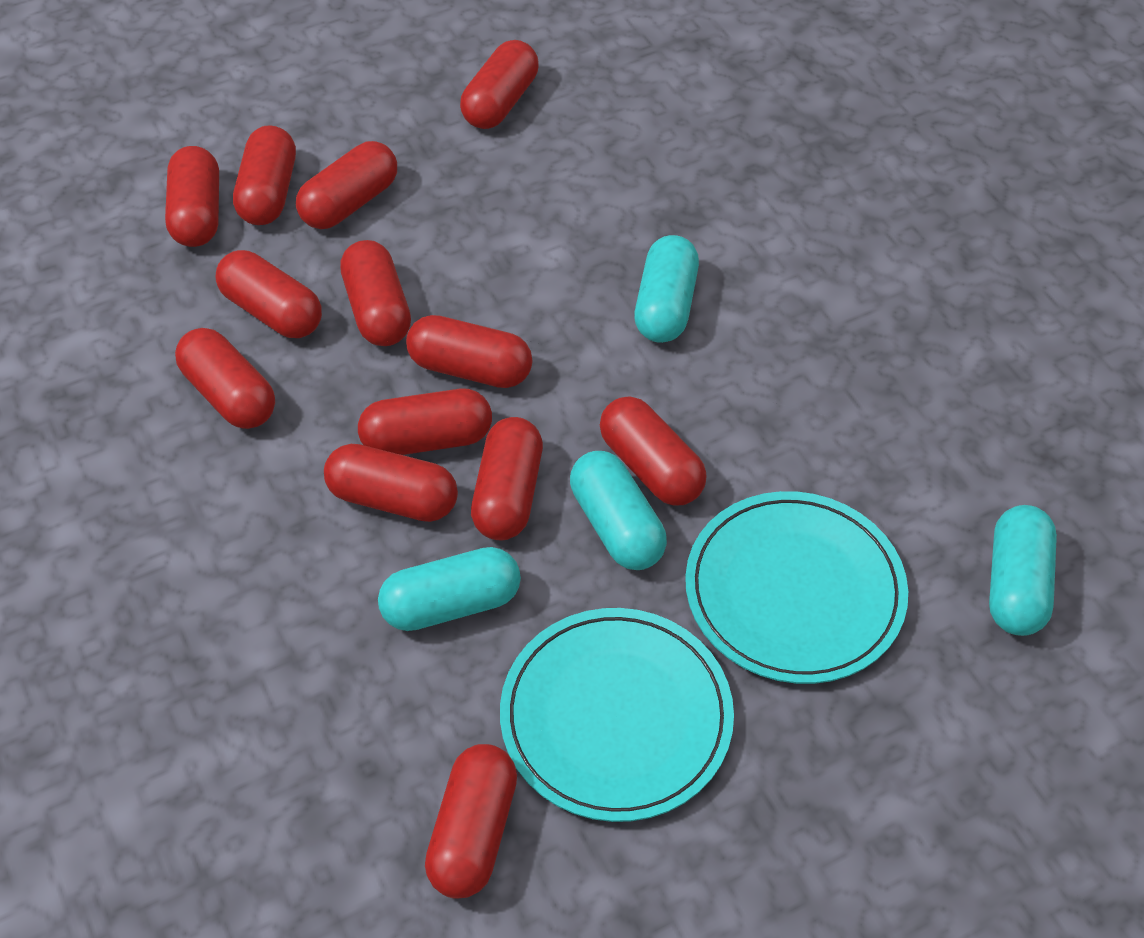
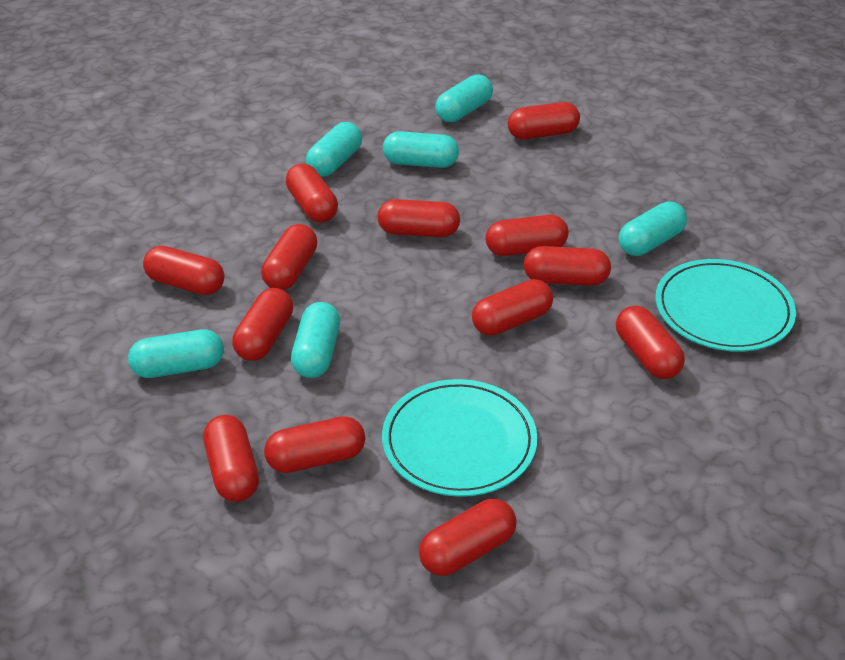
turquoise capsule: [378,547,521,631] [570,451,667,570] [634,235,699,343] [989,505,1057,636] = 4 -> [128,329,224,378] [291,302,340,378] [306,122,362,177] [383,131,459,168] [435,74,493,122] [619,201,687,256] = 6

